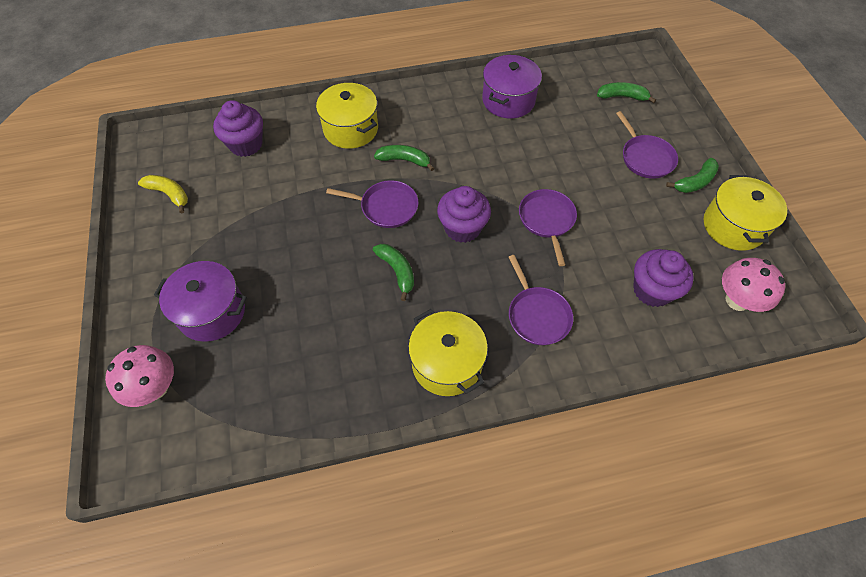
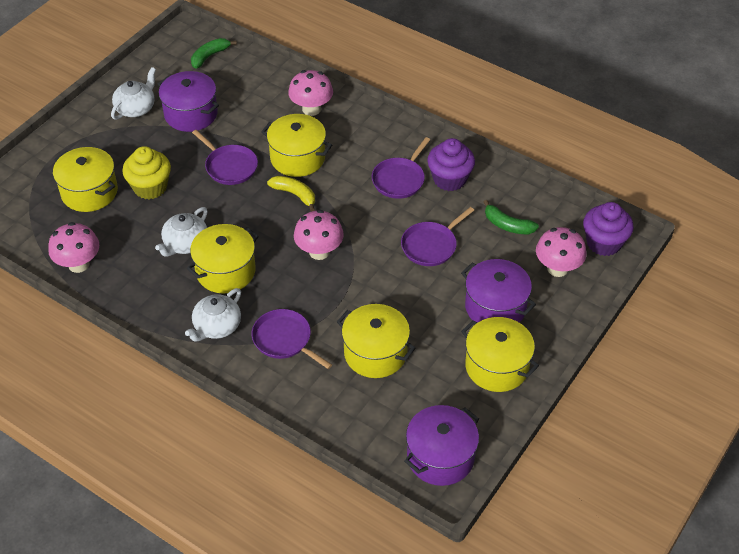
green banana: [373,244,414,301] [374,145,434,171] [597,82,656,103] [666,158,719,193] = 4 -> [191,38,237,69] [484,200,539,234] = 2
pink mushroom: [105,345,174,407] [722,258,785,312] = 2 -> [48,222,99,273] [288,70,333,116] [294,210,344,260] [536,227,587,277] = 4
purple cupcake: [213,100,263,157] [437,186,491,243] [633,249,694,307] = 3 -> [427,138,475,191] [583,202,634,256] = 2
purple pot: [154,261,247,342] [482,55,542,118] = 2 -> [158,71,219,132] [404,405,479,486] [461,259,536,323] = 3
white teapot: none = 0 -> [111,67,156,120] [155,207,208,257] [185,288,241,342] = 3
yellow cupcake: none = 0 -> [122,146,171,199] = 1
yellow pot: [316,83,378,149] [408,309,488,396] [704,175,787,251] = 3 -> [53,147,118,212] [187,224,259,293] [261,114,332,177] [337,304,416,378] [461,317,539,392] = 5

